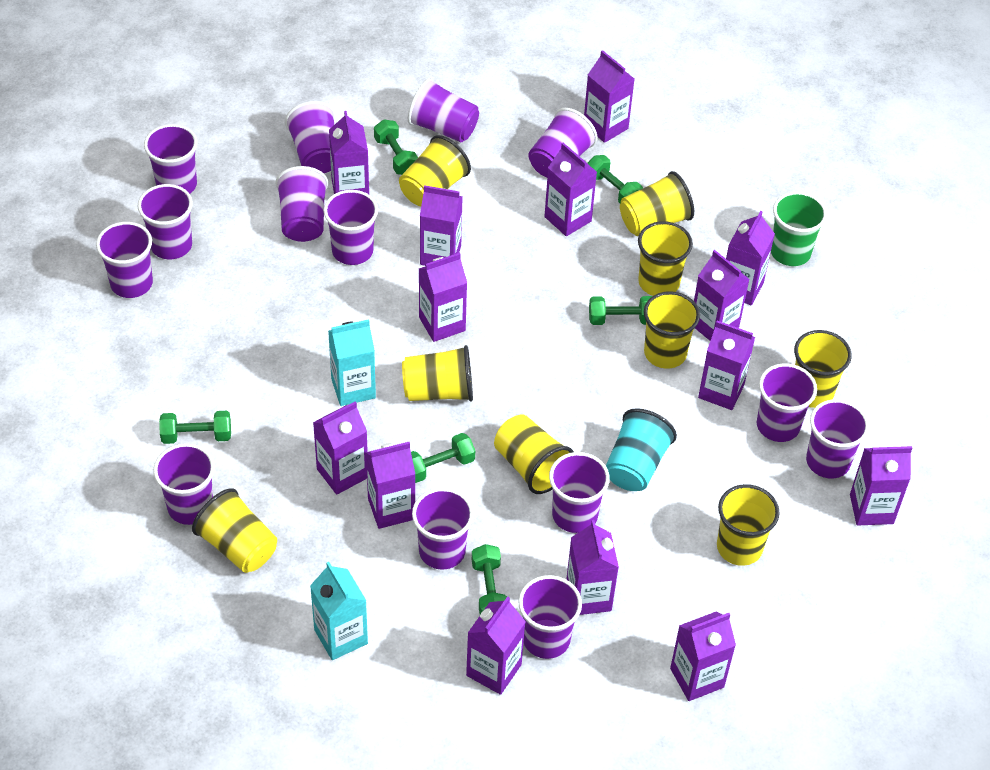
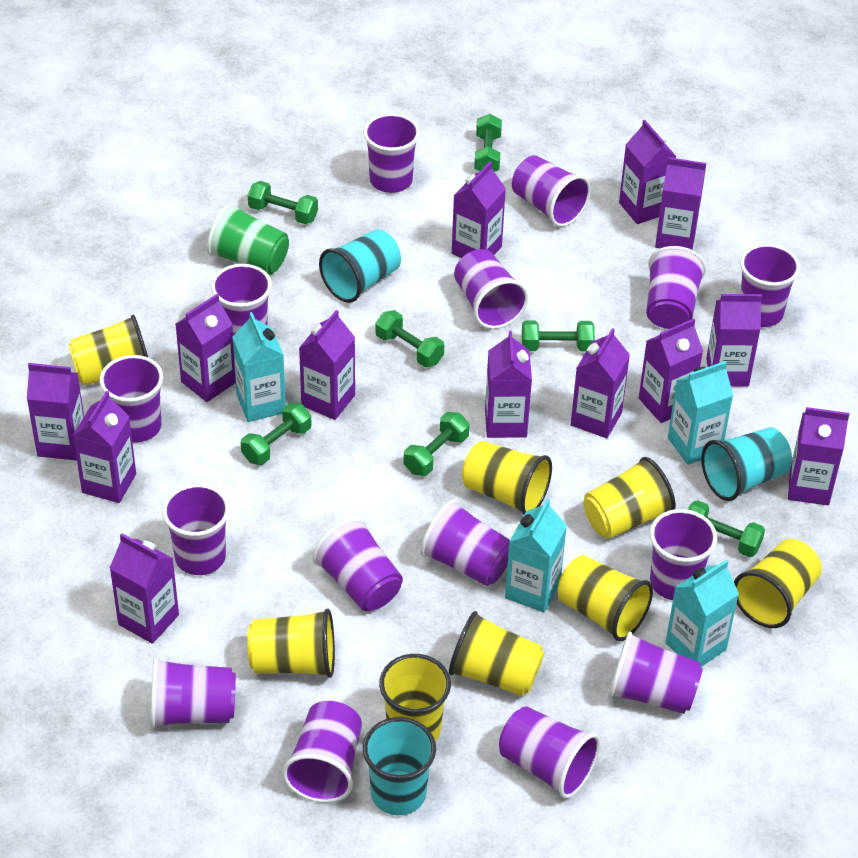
green dumbbell: [159,411,231,444] [374,119,418,175] [411,433,475,483] [472,544,507,614] [587,155,643,203] [589,296,652,325] = 6 -> [241,403,312,465] [248,181,318,224] [375,310,444,367] [404,412,470,476] [474,114,502,172] [522,320,595,351] [688,500,765,557] = 7
purple carton: [313,401,368,495] [329,111,369,194] [366,442,415,529] [419,252,467,342] [420,185,463,266] [466,596,526,695] [544,143,597,236] [566,520,619,615] [584,50,634,143] [670,612,736,701] [694,250,750,341] [698,321,755,410] [726,211,775,306] [850,446,912,526] = 14 -> [27,363,84,460] [72,391,136,503] [110,533,179,644] [176,294,236,402] [299,310,355,420] [452,162,506,258] [485,331,532,438] [571,328,630,438] [619,120,677,224] [639,318,703,423] [655,157,706,250] [706,294,762,386] [788,407,849,505] = 13
purple cup: [96,222,153,298] [138,184,193,259] [144,124,197,194] [153,443,215,525] [275,166,328,242] [285,101,335,173] [324,190,378,265] [408,78,479,142] [412,488,474,570] [518,575,582,659] [529,108,597,177] [549,452,610,533] [757,363,817,442] [806,399,869,478] = 14 -> [100,355,164,443] [150,657,236,728] [162,484,230,575] [211,264,272,336] [282,701,362,803] [312,518,403,611] [363,113,420,193] [420,499,510,586] [454,249,528,329] [499,706,600,799] [512,155,591,227] [608,631,703,714] [646,246,706,329] [650,509,717,600] [740,244,800,327] = 15
turquoise carton: [310,562,368,660] [328,319,376,406] = 2 -> [233,312,286,422] [505,499,567,613] [665,560,739,667] [668,361,733,465] = 4
turquoise cup: [606,408,677,491] = 1 -> [319,229,401,303] [363,717,436,815] [701,427,792,501] = 3
yellow cup: [192,488,277,573] [399,135,471,206] [402,345,473,402] [494,414,574,494] [620,171,694,236] [638,221,693,296] [644,291,700,369] [717,484,780,566] [794,330,852,408] = 9 -> [68,315,148,386] [247,609,335,678] [379,654,451,741] [449,611,544,697] [462,441,552,515] [558,555,653,641] [584,457,676,539] [734,539,822,628] = 8

